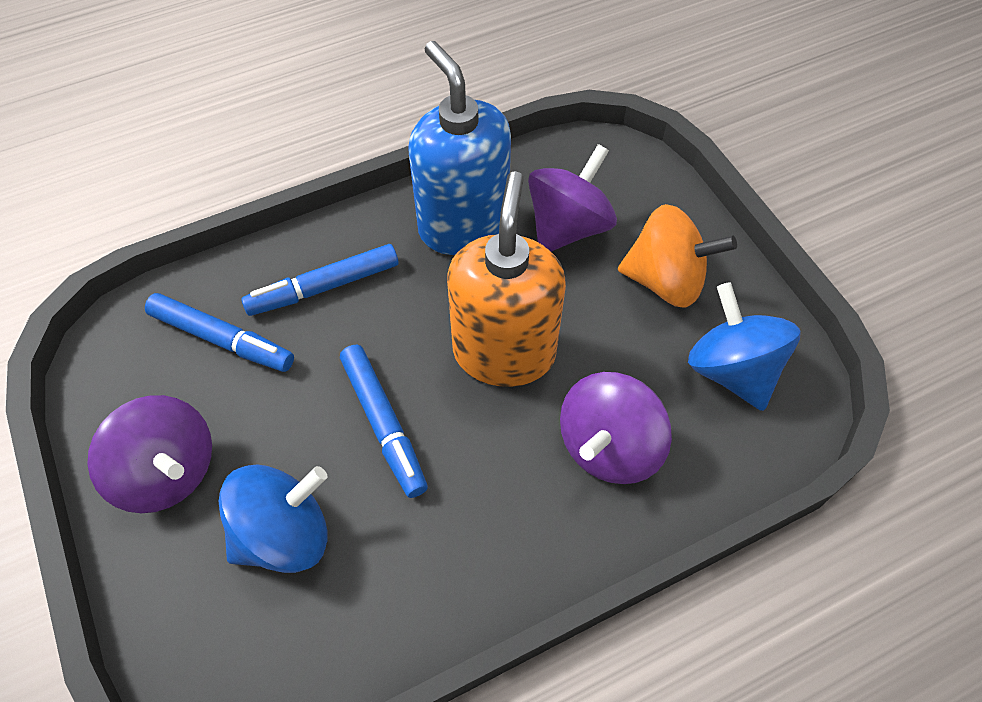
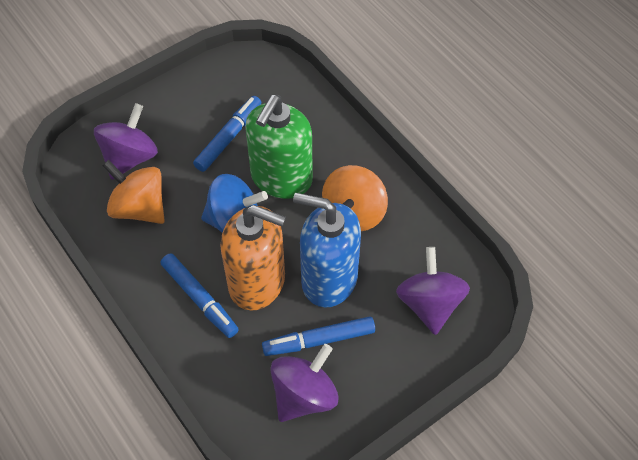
blue spinning top: [219,464,328,573] [688,282,801,411] = 2 -> [201,174,268,233] = 1
green soap dispenser: none = 0 -> [245,95,313,199] = 1
orange spinning top: [618,204,737,308] = 1 -> [102,160,165,224] [322,165,388,231] = 2

